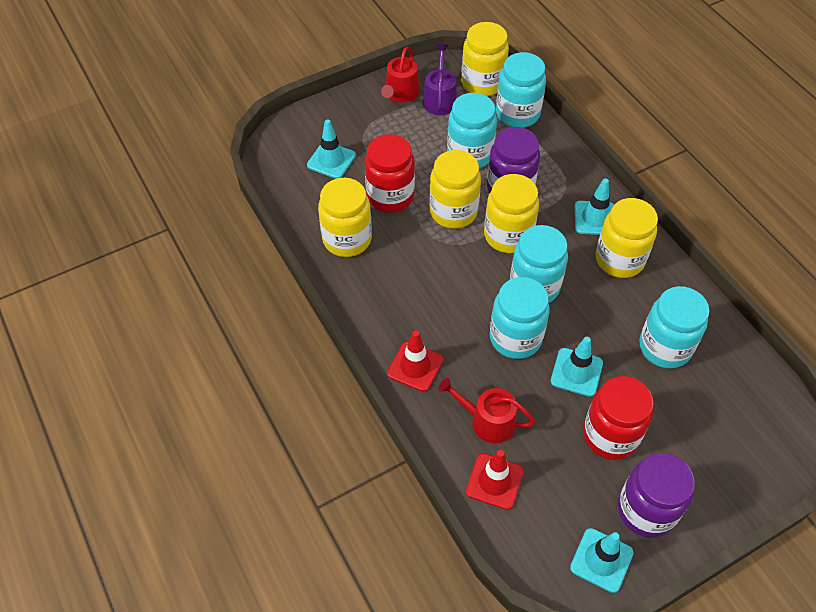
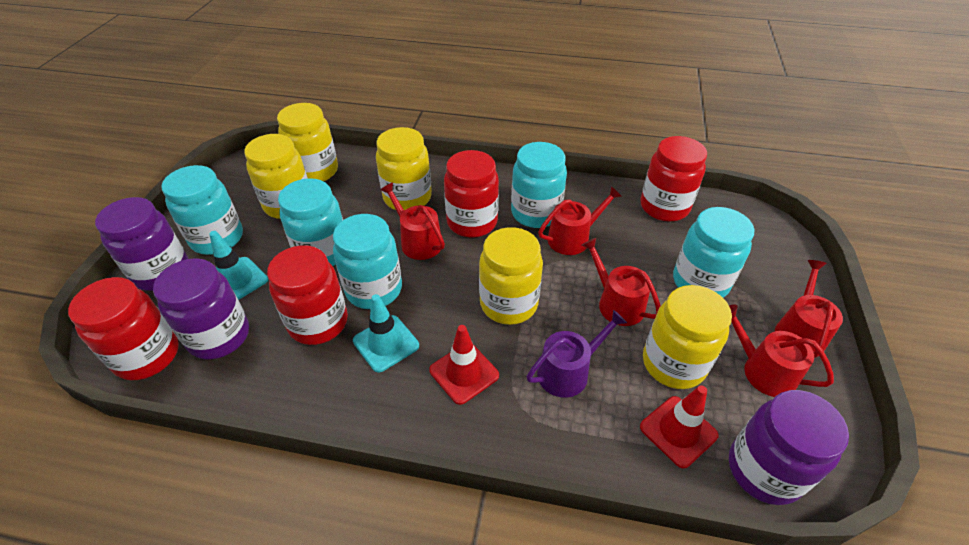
purple jar: [487,127,540,193] [618,453,695,538] = 2 -> [95,197,188,291] [153,258,249,360] [729,390,849,505] = 3
red jar: [365,134,415,213] [583,376,653,460] = 2 -> [68,277,179,380] [267,245,348,345] [444,150,499,237] [641,136,707,222] = 4
red watering can: [381,47,419,102] [438,378,535,443] = 2 -> [380,182,445,260] [538,186,622,255] [582,238,660,326] [729,304,834,397] [775,260,843,358] = 5
turquoise traffic cone: [307,119,356,179] [551,337,603,397] [570,528,634,593] [574,178,614,235] = 4 -> [209,231,268,300] [353,294,419,372] = 2

